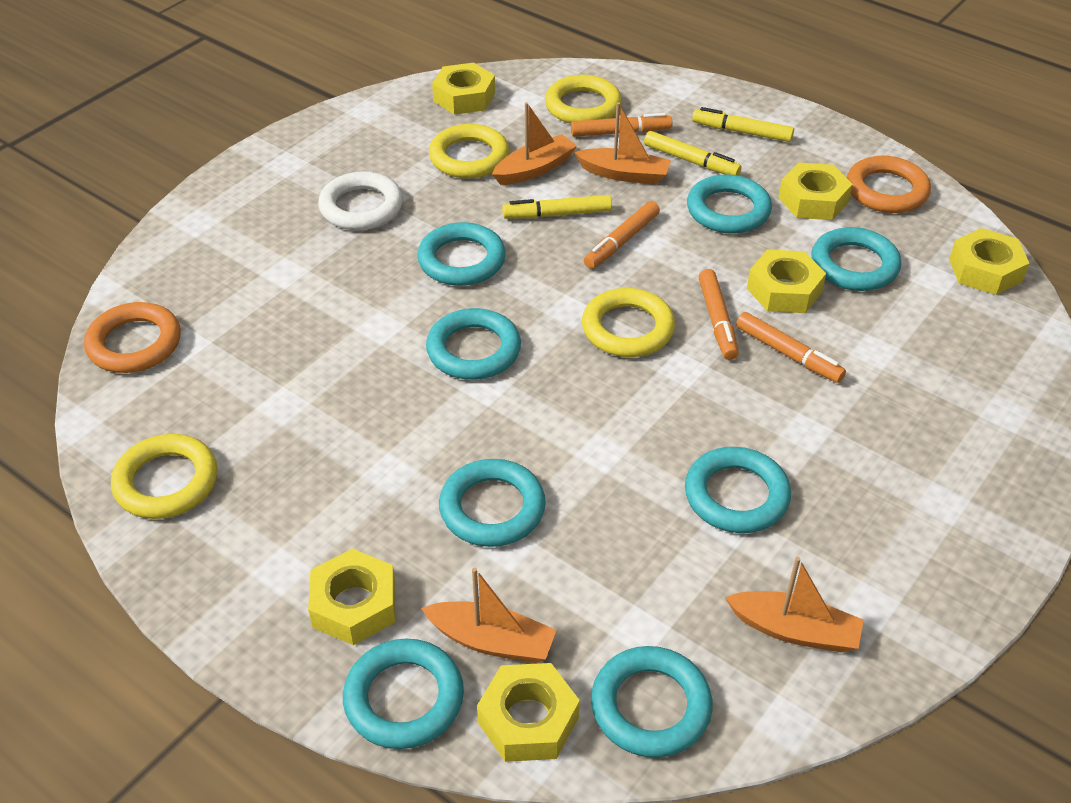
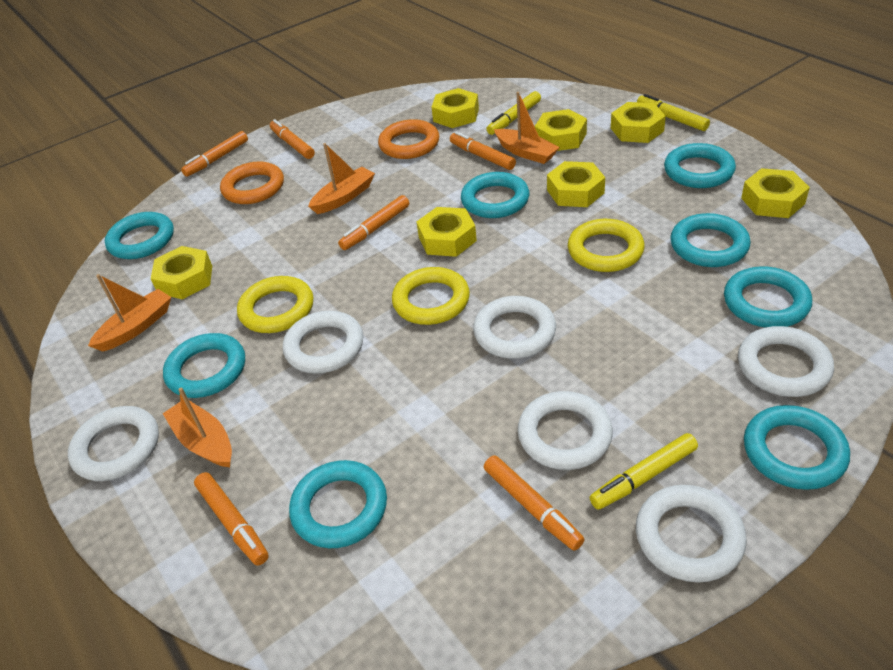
orange marker: [571,113,672,137] [584,201,660,269] [699,269,739,360] [736,312,846,383] = 4 -> [181,131,248,177] [194,472,269,566] [270,119,315,159] [338,195,409,250] [450,131,516,170] [484,455,585,551] = 6
white ring: [318,171,403,230] = 1 -> [68,406,159,481] [283,311,364,374] [473,296,556,359] [518,391,613,470] [636,485,747,583] [738,326,834,397] = 6
yellow nut: [308,549,395,645] [432,63,495,115] [477,663,580,762] [747,250,826,313] [778,162,853,220] [949,228,1029,295] = 6 -> [151,246,212,300] [416,207,477,257] [432,88,479,128] [535,109,587,151] [547,161,605,207] [611,102,666,143] [741,168,810,218] = 7
yellow ring: [111,434,218,519] [429,124,509,178] [545,75,622,124] [582,288,675,357] = 4 -> [237,276,313,333] [392,267,470,325] [568,219,645,272] = 3

